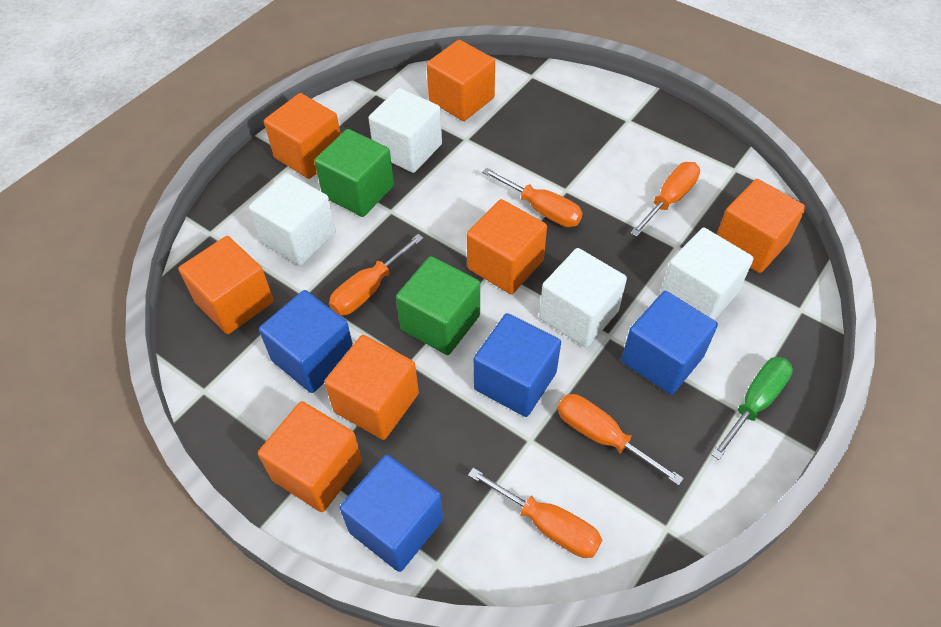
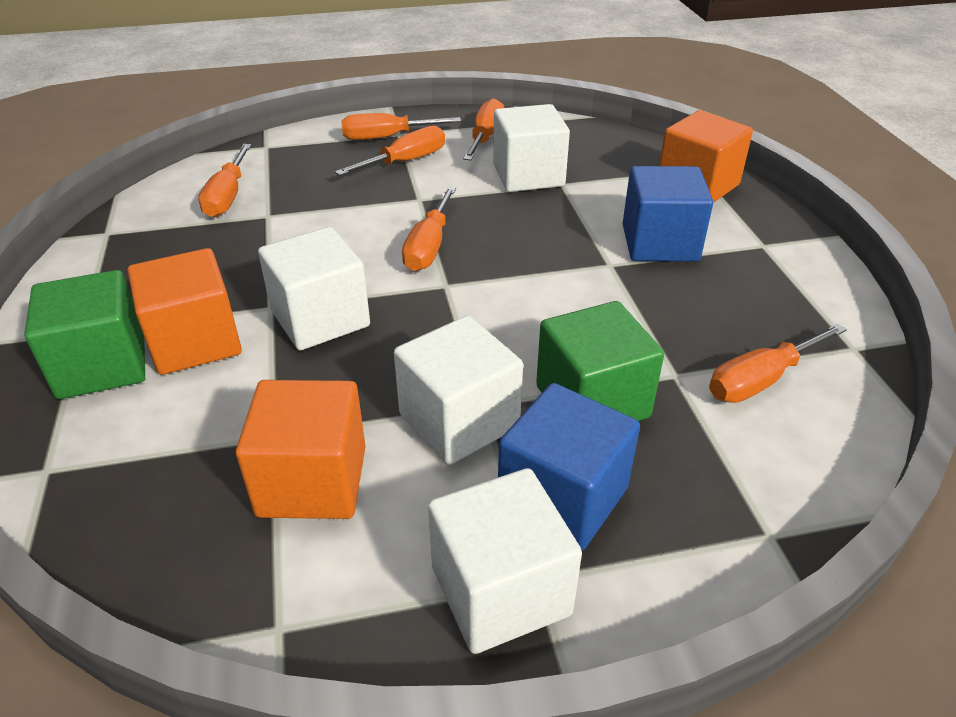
blue cube: [259,290,353,393] [340,455,443,572] [474,313,561,417] [621,291,718,394] = 4 -> [498,383,640,551] [622,166,713,262] = 2
green screwdriver: [711,357,793,460] = 1 -> none = 0
orange cube: [178,236,274,334] [258,401,362,512] [264,93,341,179] [324,335,419,440] [426,40,495,121] [467,199,547,294] [717,179,806,273] = 7 -> [128,248,242,375] [236,380,366,519] [659,110,753,203] = 3
orange screwdriver: [329,234,424,315] [468,468,602,558] [482,168,583,227] [558,394,684,486] [630,162,700,237] = 5 -> [198,144,251,217] [335,126,445,176] [341,113,461,140] [402,187,456,271] [463,98,504,160] [709,323,847,403] = 6

